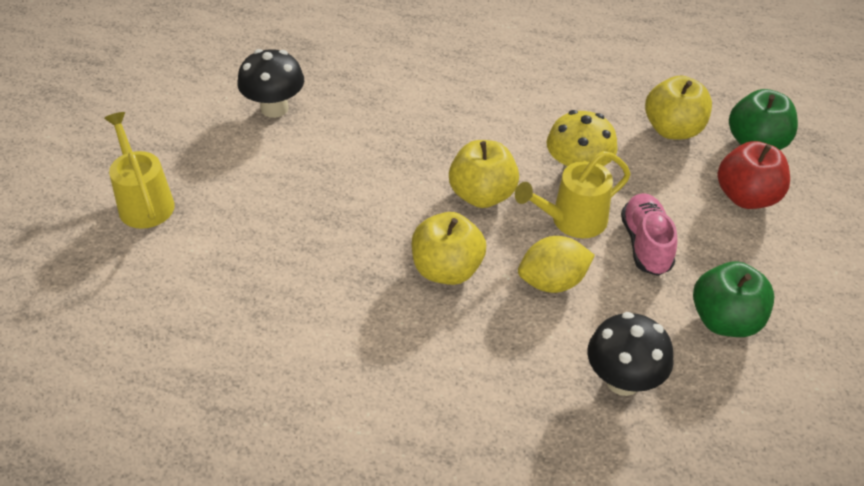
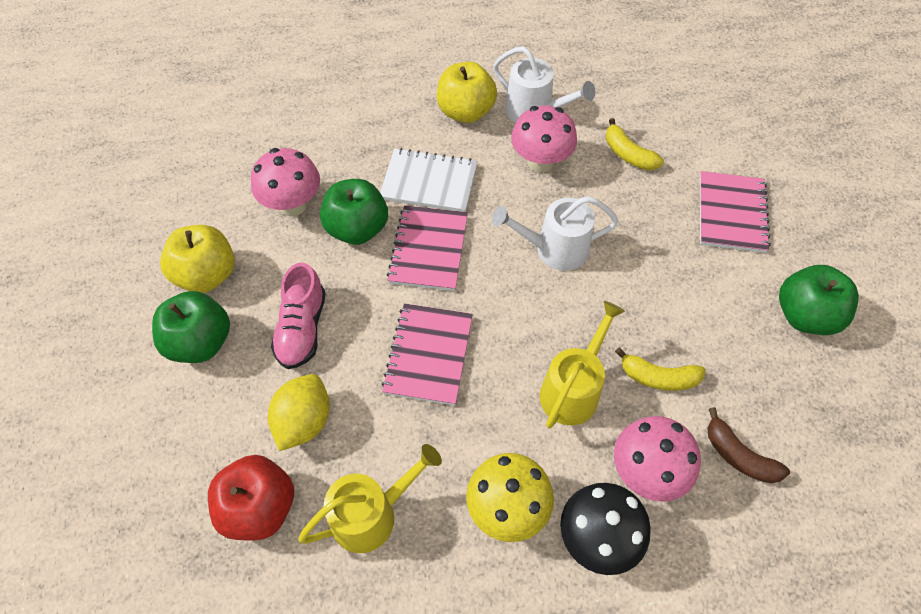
black mushroom: [237,49,304,118] [588,312,674,396] = 2 -> [560,483,651,575] = 1
brown banana: none = 0 -> [707,407,790,484] = 1
green apple: [693,261,774,337] [729,89,798,150] = 2 -> [152,291,230,363] [320,179,388,245] [779,265,859,335] = 3
pink mushroom: none = 0 -> [251,148,320,216] [511,105,577,173] [614,416,701,502] = 3
pink notebook: none = 0 -> [381,303,473,406] [387,205,468,291] [700,171,771,253] = 3
white notebook: none = 0 -> [380,148,478,212] = 1
white watering can: none = 0 -> [492,196,619,271] [493,46,595,123] = 2
yellow apple: [412,212,486,285] [449,140,519,208] [645,76,712,140] = 3 -> [160,225,235,293] [437,62,497,123] = 2
yellow banana: none = 0 -> [606,118,664,170] [615,347,706,391] = 2

